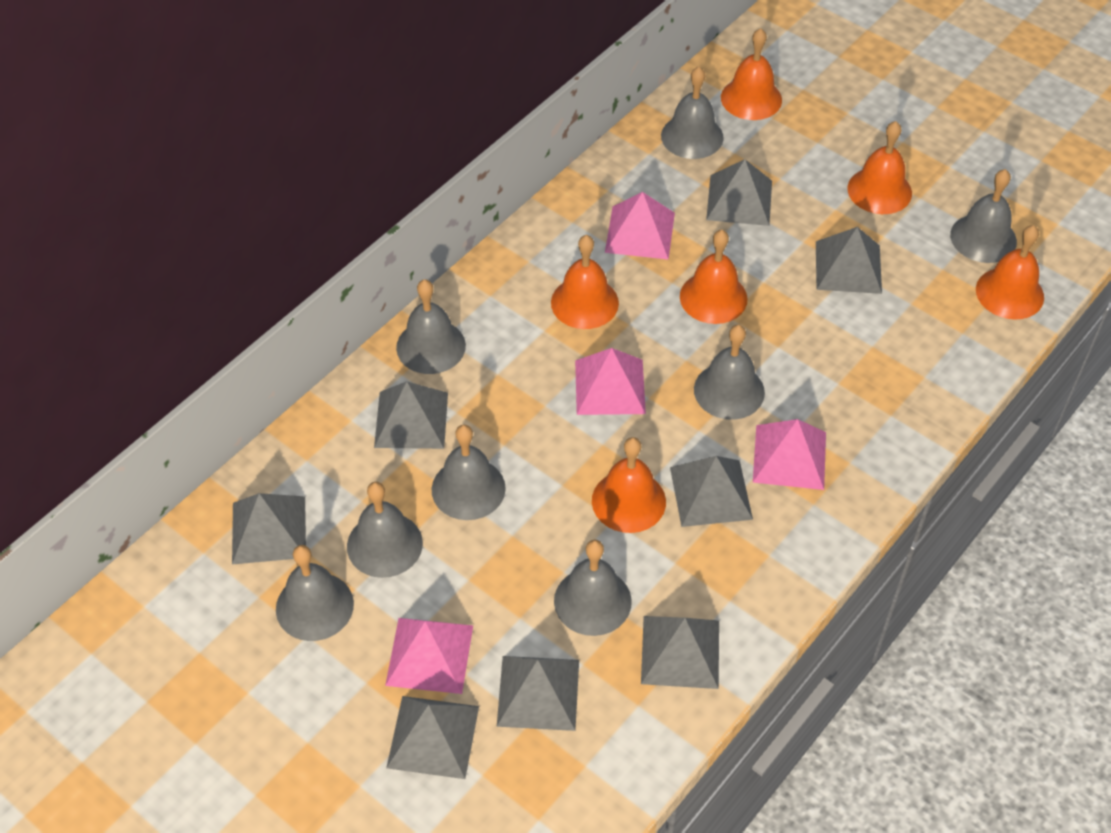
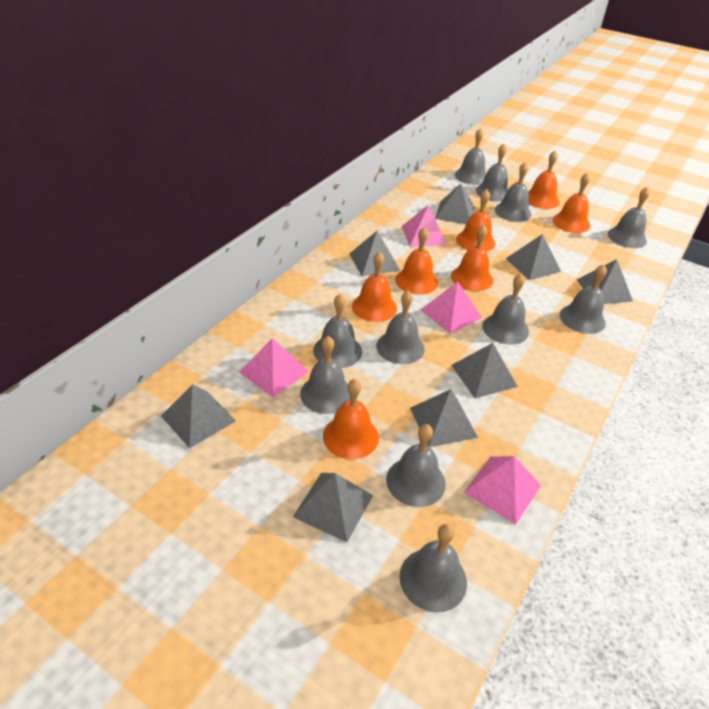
grey bell: [276,545,354,641] [347,482,423,578] [396,279,466,374] [432,425,506,520] [554,539,632,636] [661,66,724,159] [694,325,765,420] [950,169,1017,263] = 8 -> [300,336,350,414] [313,294,362,368] [376,291,425,364] [386,424,446,507] [400,524,467,613] [455,128,486,185] [476,144,508,201] [482,274,529,345] [495,162,532,222] [560,264,607,334] [608,187,650,248] = 11
orange bell: [551,235,619,329] [592,437,666,533] [680,230,747,324] [721,28,782,120] [847,121,912,214] [976,225,1044,319] = 6 -> [323,379,379,459] [352,251,397,322] [395,227,438,295] [451,224,493,291] [456,189,495,252] [528,151,559,209] [552,173,590,233] = 7

